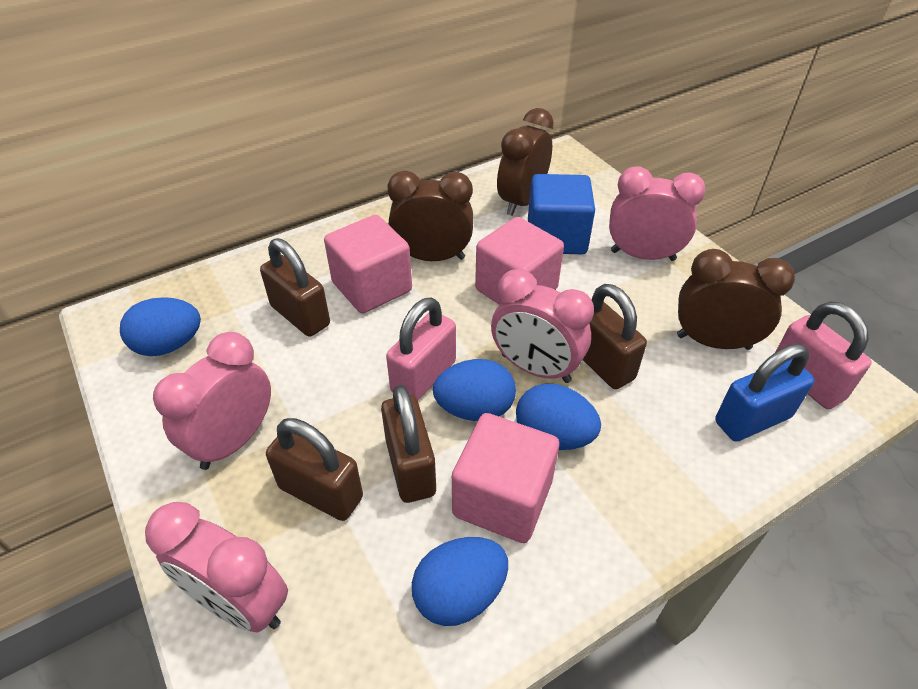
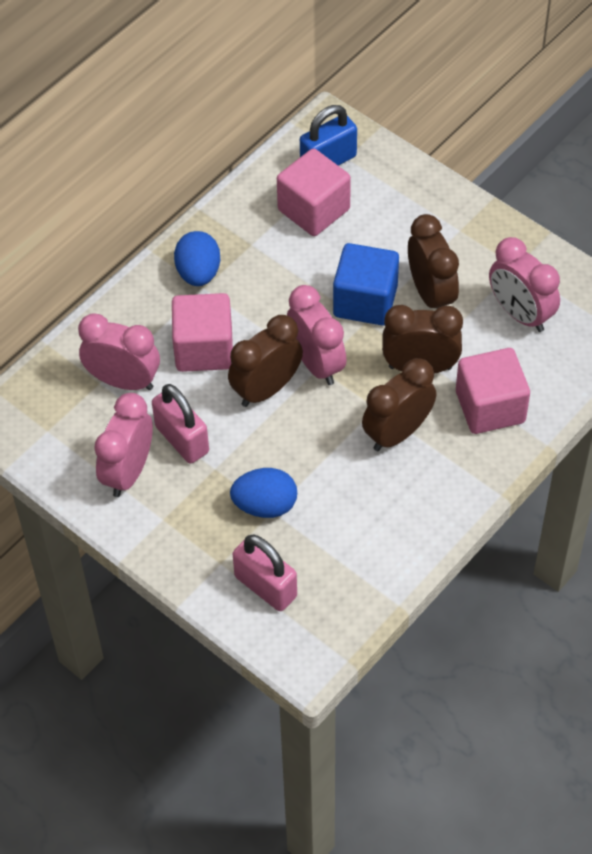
blue egg: [120,297,201,356] [412,537,508,626] [433,359,516,421] [516,384,601,450] = 4 -> [174,231,220,286] [230,468,297,518] = 2
brown clock: [387,170,473,261] [497,108,554,216] [677,249,795,350] = 3 -> [228,315,303,407] [362,358,436,451] [382,305,463,374] [408,214,459,308] = 4
brown padlock: [260,238,330,337] [266,418,363,521] [381,385,436,503] [583,284,647,389] = 4 -> none = 0

